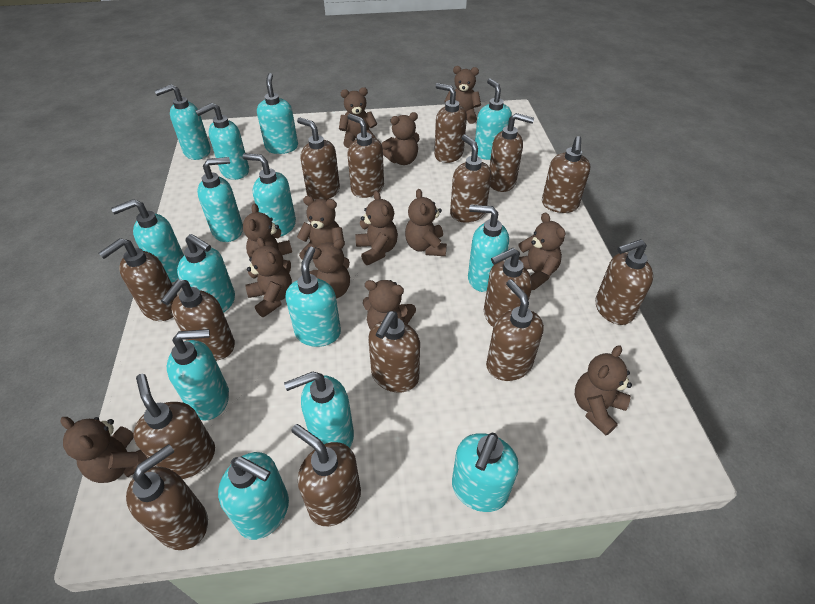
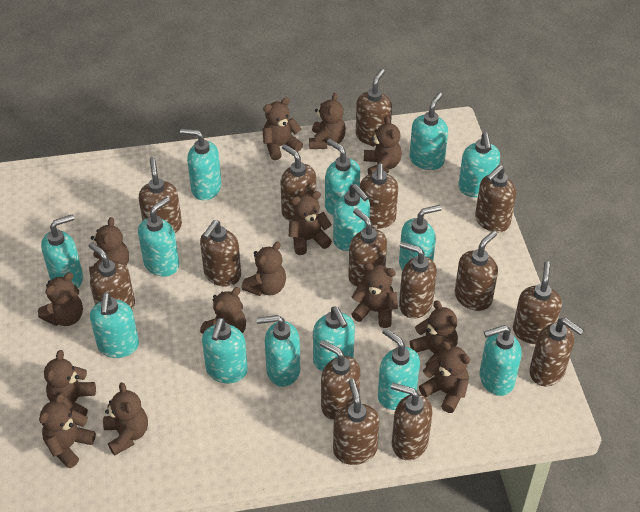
brown teddy bear: [60,417,147,483] [243,203,292,272] [245,237,292,317] [297,196,344,260] [309,239,350,299] [339,87,377,148] [355,191,398,265] [363,280,416,330] [382,112,419,165] [405,189,447,256] [444,66,481,124] [518,213,565,290] [575,345,632,435] = 13 -> [38,272,83,326] [39,394,96,468] [44,350,96,416] [89,217,129,277] [103,382,148,456] [200,287,246,334] [241,242,286,296] [262,98,303,160] [289,191,332,255] [309,93,346,149] [351,263,398,328] [364,116,402,175] [410,300,458,367] [419,341,470,413] = 14

